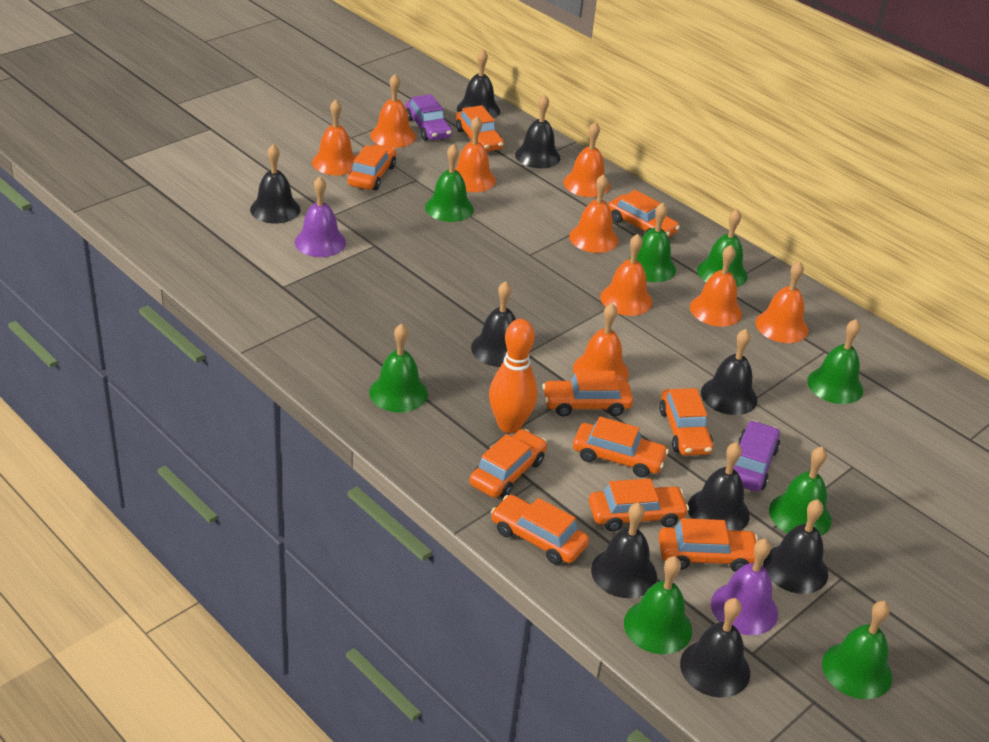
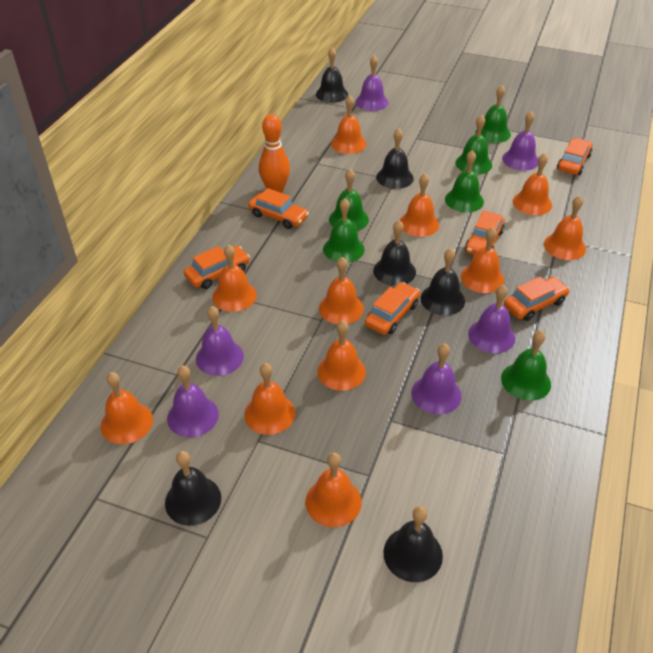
black bell: [250,144,300,224] [457,49,500,119] [471,281,516,367] [515,94,561,168] [591,502,657,598] [680,598,750,698] [688,442,750,531] [701,329,758,415] [763,499,828,594] = 9 -> [165,451,221,526] [316,48,348,103] [373,220,416,286] [376,128,414,189] [383,506,443,582] [420,248,465,315] = 6
green bell: [370,323,428,412] [425,144,474,222] [624,556,692,654] [628,203,676,282] [697,209,748,287] [769,446,831,535] [808,319,863,404] [822,601,892,699] = 8 -> [323,198,365,263] [329,169,369,231] [445,150,484,212] [455,115,492,175] [476,85,511,143] [501,330,551,401] = 6
orange bell: [312,99,356,175] [370,74,416,148] [455,116,496,192] [563,122,610,197] [569,174,619,253] [573,303,629,381] [600,234,652,316] [690,245,742,327] [755,261,808,343] = 9 -> [101,372,153,444] [212,244,257,312] [244,363,295,435] [306,452,362,527] [317,320,366,391] [319,257,364,324] [331,96,367,154] [400,173,439,237] [461,227,504,293] [513,153,552,215] [544,196,586,260] = 11
orange car: [347,144,396,190] [456,105,504,152] [469,429,547,498] [491,495,589,565] [542,371,633,417] [573,416,669,478] [589,478,689,531] [608,190,680,237] [659,388,713,456] [659,518,758,572] = 10 -> [184,246,250,289] [248,188,309,229] [365,282,420,335] [465,210,505,255] [504,277,570,321] [557,138,593,175] = 6
purple bell: [295,176,346,257] [711,539,778,635] = 2 -> [167,366,219,437] [196,306,244,376] [356,55,388,111] [411,343,462,414] [468,284,515,353] [502,111,538,171] = 6
purple car: [406,94,452,140] [733,420,780,491] = 2 -> none = 0

